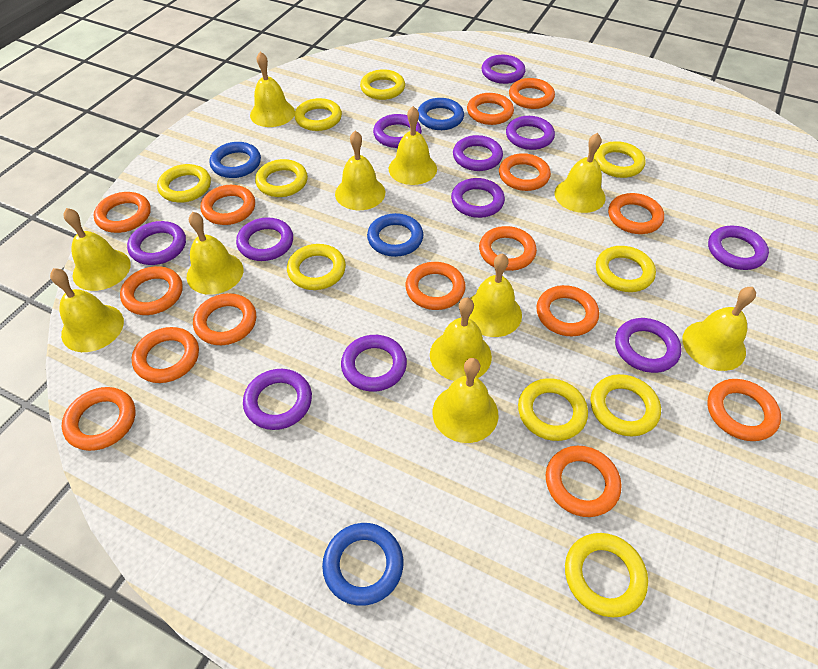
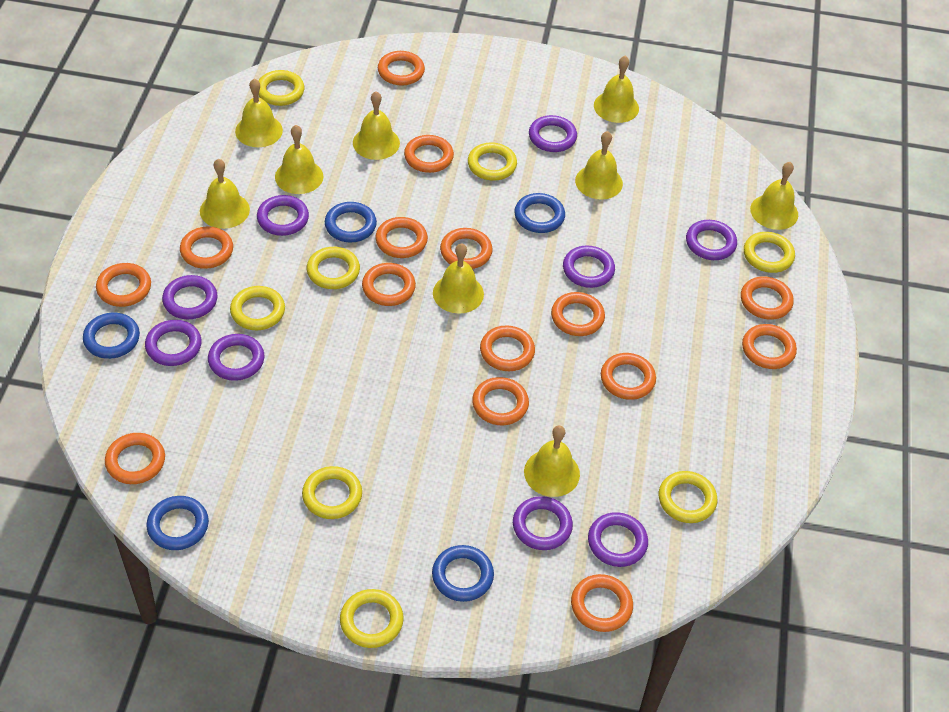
blue ring: [209,142,261,178] [322,523,403,606] [367,213,424,257] [418,98,464,130] = 4 -> [83,313,140,359] [146,496,209,550] [325,202,377,243] [432,545,494,602] [514,193,565,233] = 5
purple ring: [127,221,186,265] [236,217,293,261] [243,369,312,430] [341,335,407,392] [373,114,422,148] [451,178,505,218] [453,135,503,171] [482,55,526,84] [506,116,555,150] [615,318,682,373] [708,226,769,270] = 11 -> [145,320,202,366] [162,275,217,319] [208,334,264,381] [257,195,309,236] [513,496,573,550] [529,115,577,152] [563,246,615,288] [588,512,648,567] [686,220,737,260] = 9
yellow bell: [50,268,124,352] [64,208,131,291] [187,212,243,295] [250,51,295,127] [335,130,385,210] [389,106,437,185] [430,297,492,381] [432,358,498,443] [469,253,522,337] [555,133,606,213] [682,287,756,371] = 11 -> [200,159,250,229] [235,79,283,147] [275,125,324,194] [353,91,400,160] [433,243,484,314] [524,425,580,497] [575,131,623,200] [594,56,639,123] [750,162,798,230] = 9
yellow ring: [157,164,211,203] [255,159,308,197] [287,244,346,290] [294,98,342,131] [360,69,405,100] [518,378,588,441] [565,533,648,617] [590,374,661,436] [594,141,645,178] [596,246,656,292] = 10 -> [230,286,285,330] [258,70,305,106] [302,466,362,519] [307,247,360,289] [340,589,404,648] [468,142,517,181] [659,471,718,523] [744,232,795,273] = 8

